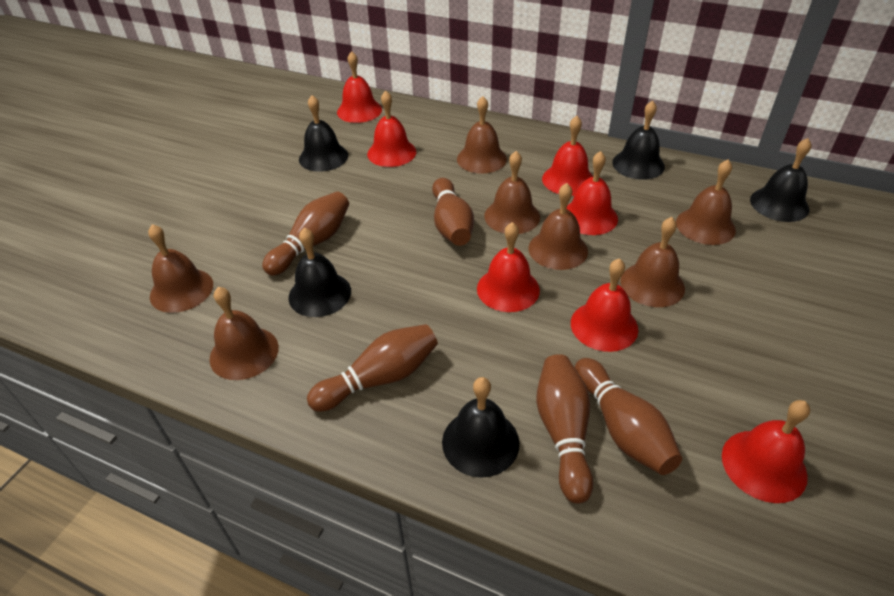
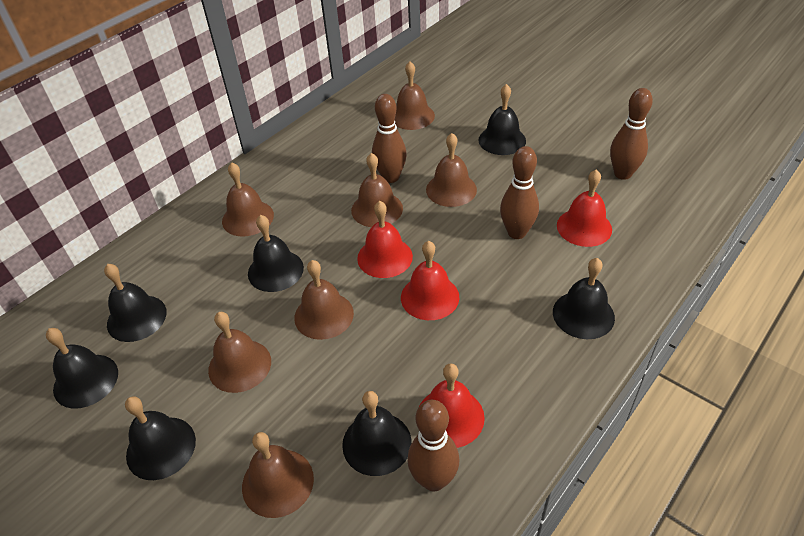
black bell: [289,228,351,317] [299,95,348,172] [442,377,520,478] [612,100,665,180] [750,138,811,222] = 5 -> [46,328,118,409] [104,264,167,342] [125,396,196,480] [248,215,304,292] [342,391,412,476] [478,84,526,155] [553,258,615,339] = 7
brown bowling pin: [262,191,349,276] [307,324,438,412] [432,178,474,246] [536,354,593,504] [574,358,682,475] = 5 -> [372,94,407,183] [408,400,459,491] [500,146,539,239] [610,88,653,180] = 4
red bell: [337,51,382,123] [367,90,416,167] [477,222,540,312] [542,116,593,196] [567,151,618,235] [571,258,638,352] [722,400,810,503] = 7 -> [357,201,413,278] [401,241,459,320] [420,363,485,448] [557,169,612,247] = 4

